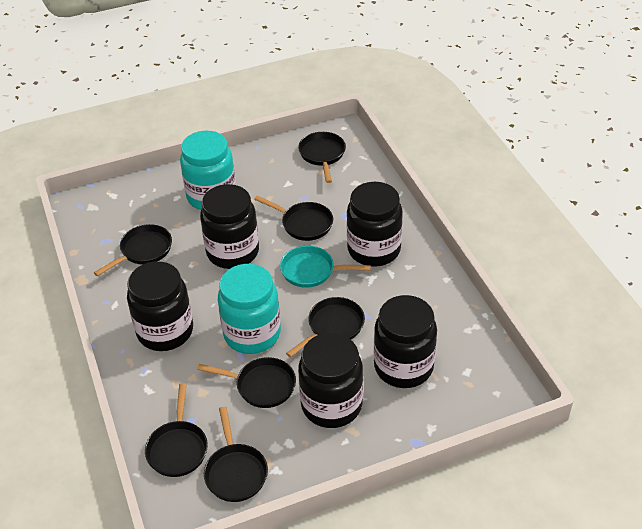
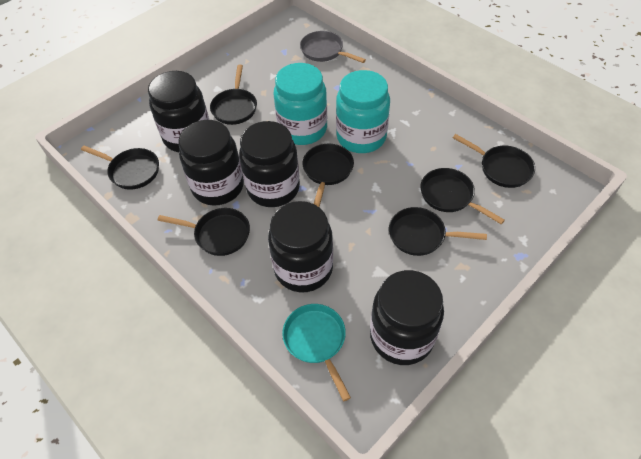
grey pan: none = 0 -> [300,31,366,63] = 1

